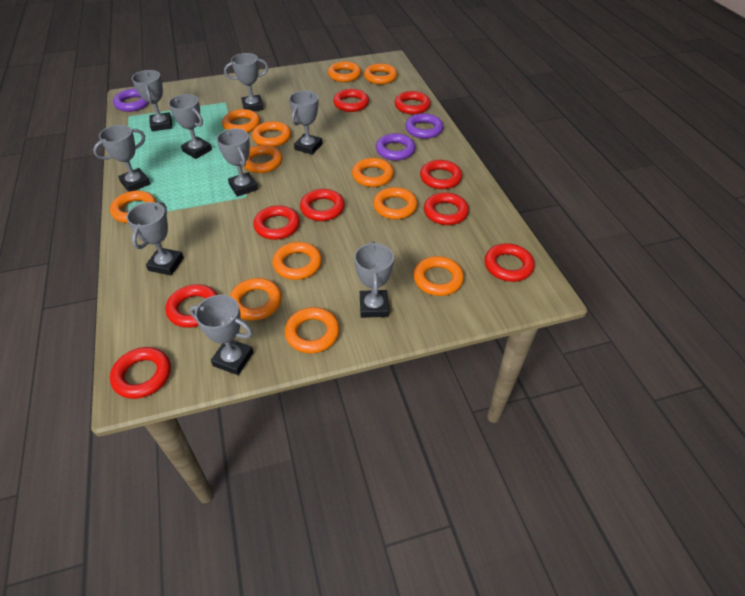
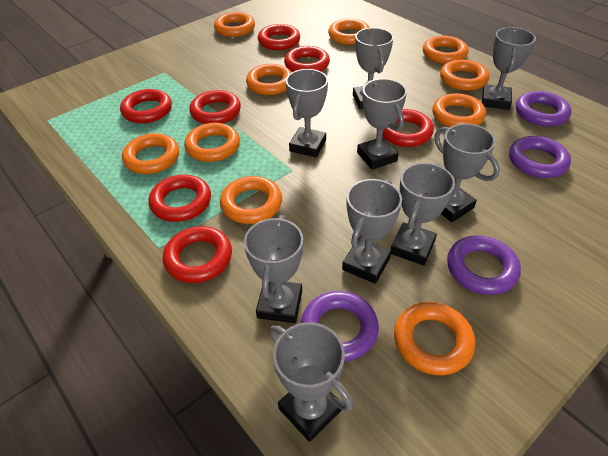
orange ring: [110,190,157,223] [222,109,260,133] [230,278,282,321] [244,145,283,173] [252,121,291,147] [272,242,322,280] [285,307,340,353] [328,61,361,82] [352,158,394,187] [364,63,398,85] [373,187,418,219] [413,256,464,296] = 12 -> [122,133,179,174] [184,123,240,162] [214,12,255,37] [220,176,282,224] [246,64,292,95] [328,19,370,45] [394,302,475,375] [423,36,469,64] [432,93,486,127] [440,59,490,91] = 10
purple ring: [113,89,149,112] [376,133,415,160] [405,113,444,139] = 3 -> [301,291,379,362] [447,235,521,295] [509,136,571,178] [516,91,571,127] = 4
red ring: [110,347,171,399] [165,284,218,328] [253,205,300,240] [300,189,345,221] [333,89,369,112] [394,91,431,114] [420,160,462,189] [424,192,469,225] [485,243,535,282] = 9 -> [120,89,172,123] [149,174,211,222] [163,226,232,283] [189,90,241,124] [258,24,300,50] [284,46,330,72] [382,109,434,147] = 7

